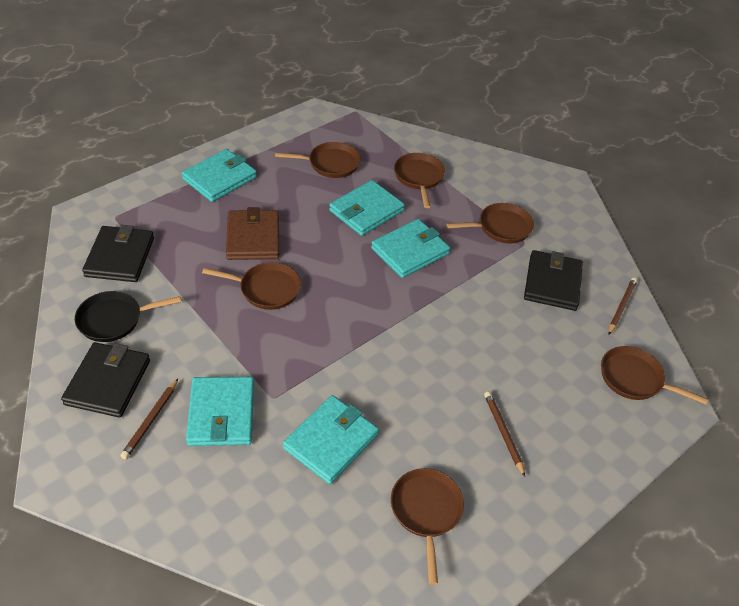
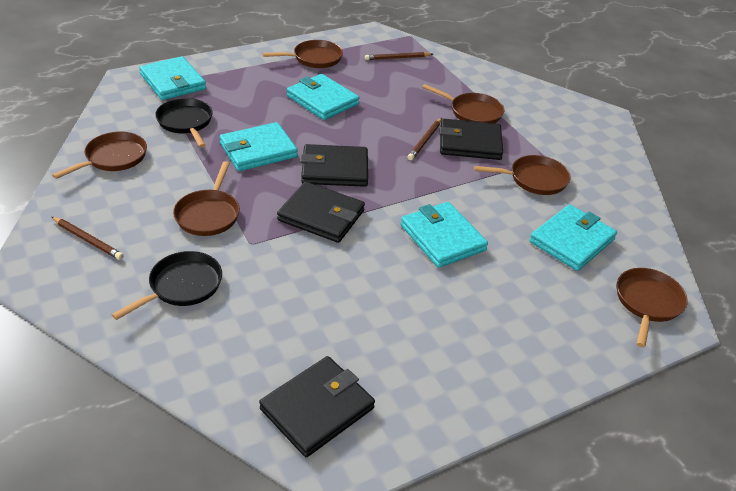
black pan: [75,291,181,342] = 1 -> [112,251,222,320] [155,98,213,148] = 2
black wallet: [61,342,150,418] [82,225,154,282] [524,250,583,311] = 3 -> [259,356,375,457] [277,182,365,243] [301,144,368,187] [440,119,503,160] = 4
brown wallet: [226,207,279,260] = 1 -> none = 0

